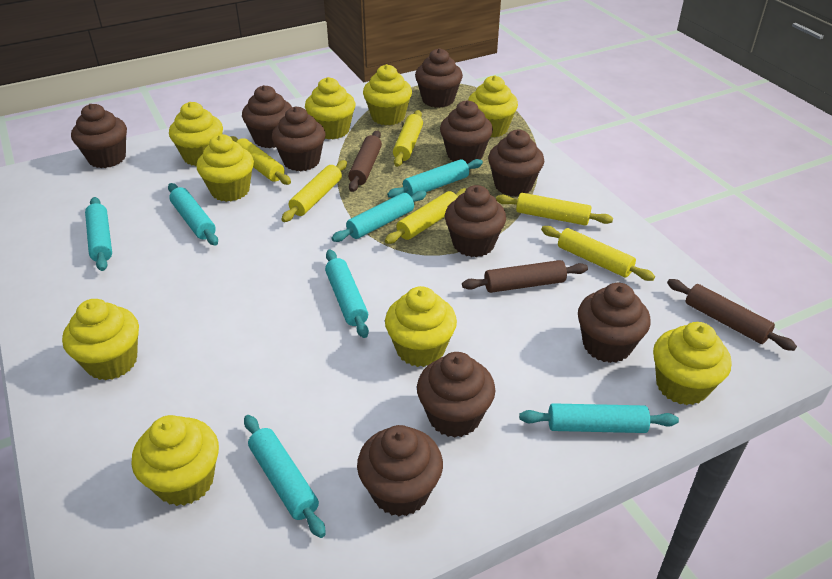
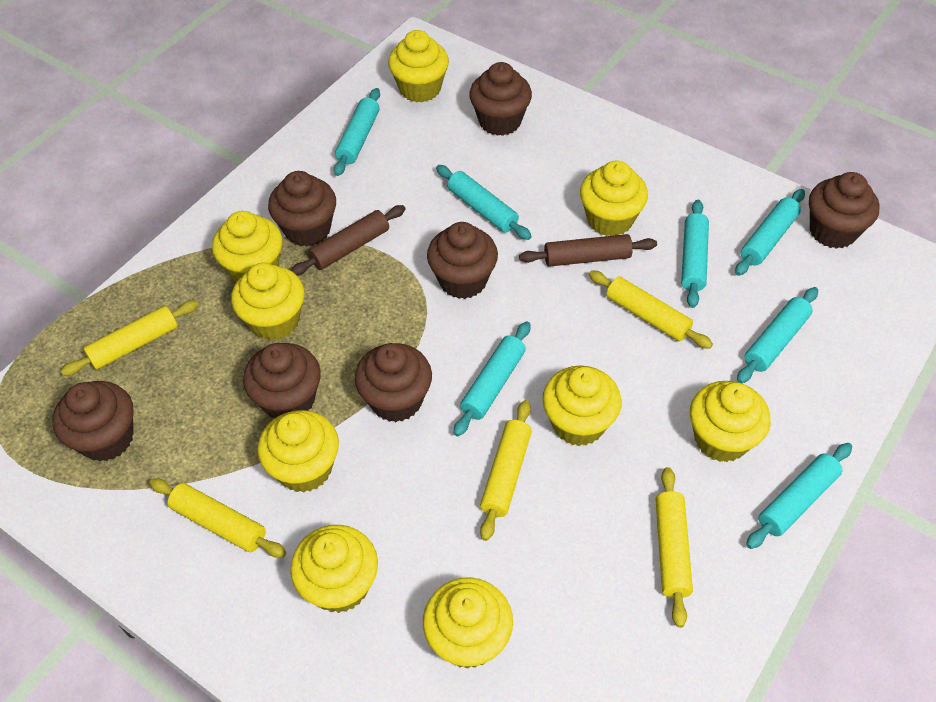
brown cupcake: [71,104,127,168] [242,85,292,148] [272,106,326,171] [357,425,443,516] [415,48,463,108] [417,352,495,438] [440,100,493,164] [445,185,506,257] [488,130,544,196] [578,283,651,363] = 10 -> [52,381,134,462] [243,343,321,418] [268,171,336,247] [355,343,432,422] [427,222,498,299] [469,62,532,136] [809,172,880,249] = 7
brown rolling pin: [348,130,382,192] [462,260,588,293] [667,279,797,351] = 3 -> [291,205,406,276] [519,234,657,267] = 2
yellow rolling pin: [230,136,291,185] [282,160,347,222] [385,188,467,244] [393,110,423,167] [496,193,613,226] [541,226,655,281] = 6 -> [61,300,199,376] [149,479,286,558] [480,400,532,541] [589,270,713,349] [656,467,693,628] = 5

